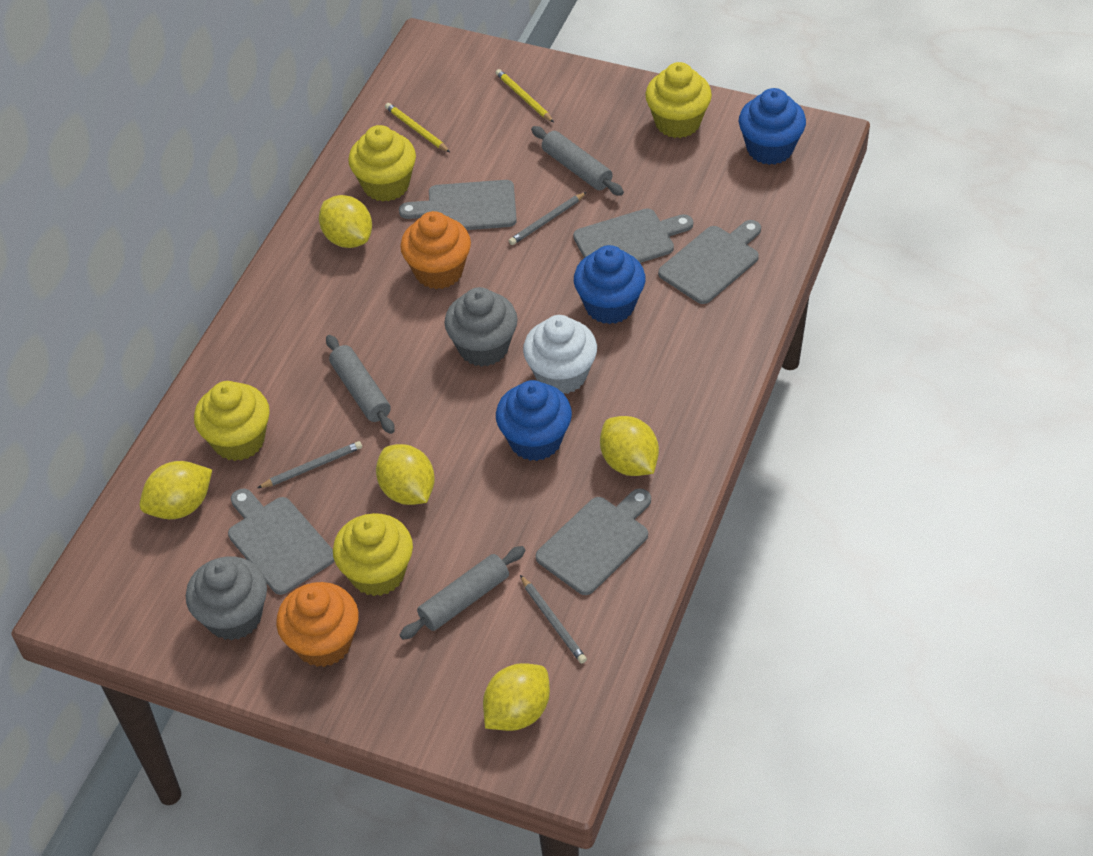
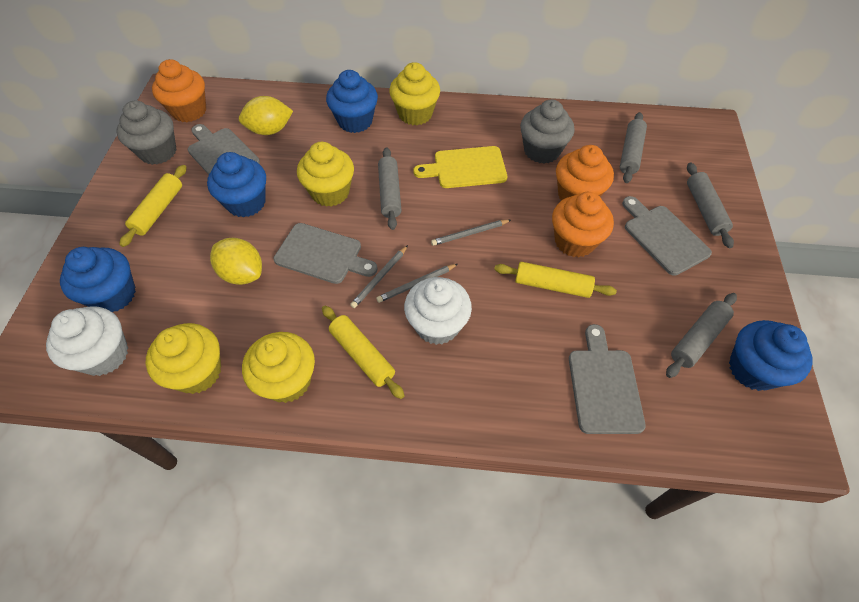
blue cupcake: [496,380,572,461] [574,245,645,324] [739,88,806,165] = 3 -> [60,247,136,312] [207,152,266,217] [326,70,378,133] [729,320,813,391] = 4
grey cutting board: [228,489,334,595] [399,180,517,230] [536,489,651,595] [573,208,693,263] [658,220,761,304] = 5 -> [188,124,260,175] [274,223,378,284] [569,324,646,434] [622,196,712,276] = 4
grey rolling pin: [326,335,395,434] [400,546,525,640] [531,126,624,196] = 3 -> [378,147,401,230] [620,112,647,183] [666,293,737,378] [687,162,734,248] = 4
orange cupcake: [276,582,359,667] [400,211,471,289] = 2 -> [152,59,206,122] [552,192,614,258] [556,145,614,200] = 3
white cupcake: [523,315,597,394] = 1 -> [46,306,128,376] [404,277,472,345] = 2
yellow cutting board: none = 0 -> [413,146,507,188] = 1
yellow lemon: [139,461,212,519] [319,195,372,248] [376,444,435,505] [483,663,550,731] [600,416,659,476] = 5 -> [210,238,262,285] [239,96,293,135] = 2
yellow pencil: [385,103,450,152] [496,69,554,122] = 2 -> none = 0
yellow rolling pin: none = 0 -> [119,165,187,247] [322,306,404,399] [494,262,617,298] = 3

